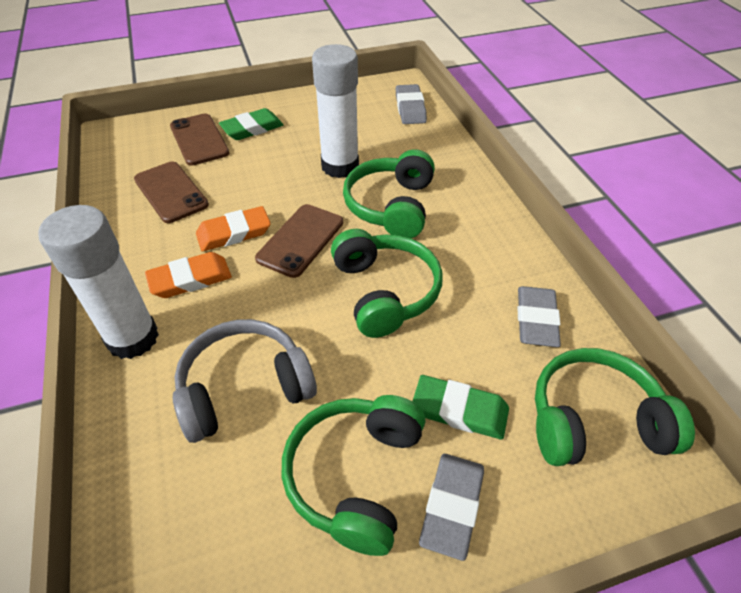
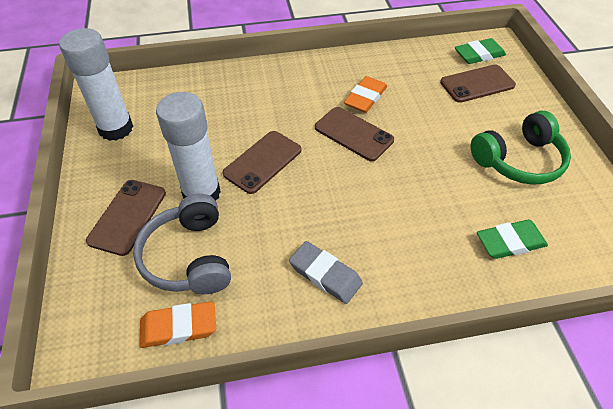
brown phone: [134,161,209,223] [170,114,229,165] [255,204,343,278] = 3 -> [86,180,166,256] [222,131,301,194] [315,107,394,161] [440,64,516,103] = 4
green headphones: [282,395,426,556] [331,229,443,338] [343,150,435,238] [535,348,695,466] = 4 -> [471,111,571,185] = 1
grey eraser: [396,84,427,124] [419,454,484,561] [517,286,561,347] = 3 -> [289,241,363,304] = 1

